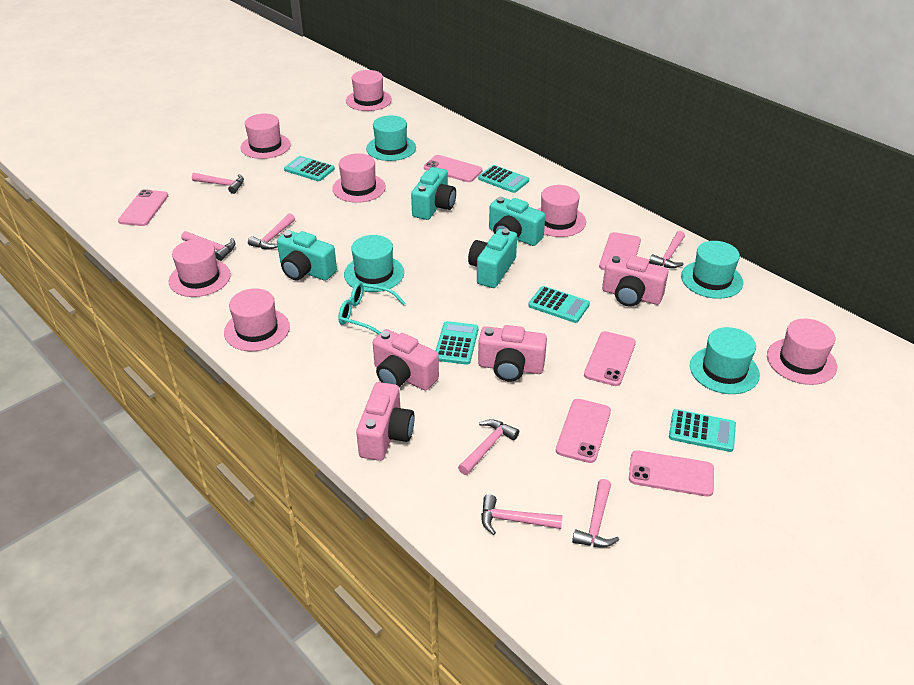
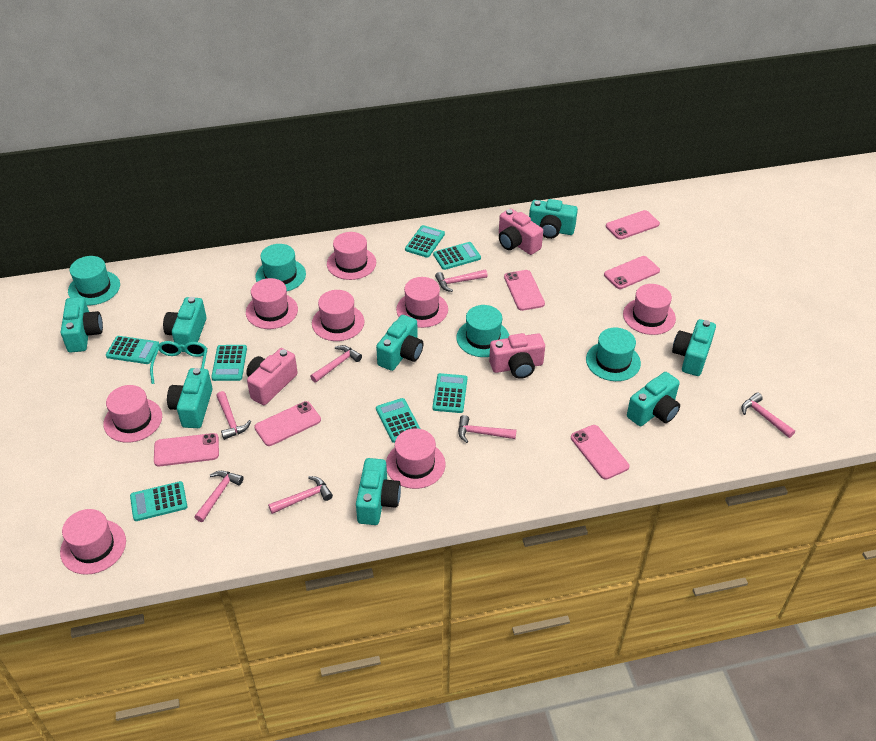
pink camera: [356,382,414,461] [373,329,439,391] [478,325,547,381] [602,255,668,307] = 4 -> [246,348,298,405] [489,333,545,379] [499,208,543,255] = 3
pink hat: [169,239,231,297] [224,288,290,351] [240,114,291,159] [332,153,386,203] [346,70,392,111] [537,185,586,237] [767,319,837,385] = 7 -> [60,509,126,575] [103,385,162,443] [246,278,298,329] [312,290,364,341] [327,232,376,280] [386,428,445,489] [396,277,448,328] [623,284,676,335] = 8
turquoise calculator: [284,156,335,181] [436,321,478,365] [478,165,529,193] [528,286,590,323] [669,409,736,452] = 5 -> [106,336,159,364] [130,481,187,521] [211,345,247,381] [376,398,420,443] [405,225,445,258] [433,242,481,270] [433,373,467,413] = 7
turquoise camera: [277,230,337,281] [411,167,456,220] [468,229,517,288] [489,197,545,246] = 4 -> [61,297,103,353] [163,297,207,352] [167,368,213,428] [356,458,401,525] [376,315,423,371] [529,199,578,239] [627,372,680,426] [672,319,716,376] = 8

